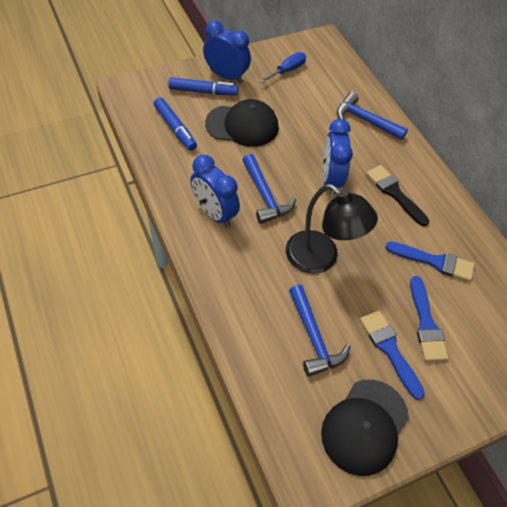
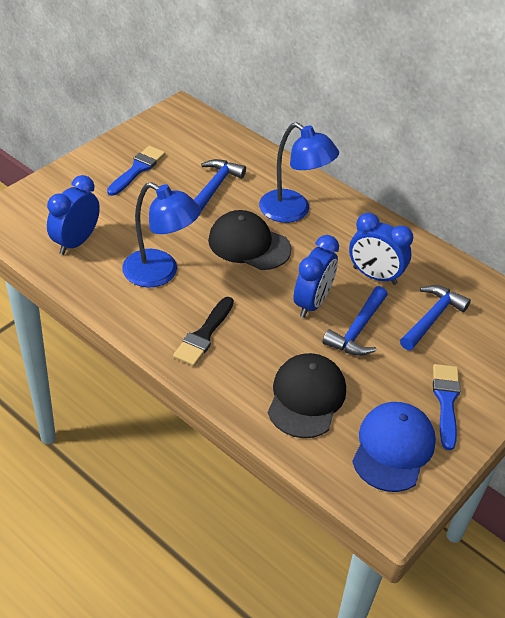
black lamp: [286,184,378,274] = 1 -> none = 0
blue brush: [360,310,425,400] [385,242,475,282] [410,276,449,361] = 3 -> [107,146,165,196] [433,364,460,450] = 2
blue cap: none = 0 -> [352,402,436,492] = 1
blue lamp: none = 0 -> [122,182,201,288] [259,122,339,223] = 2
blue marker: [154,97,197,151] [168,77,238,96] = 2 -> none = 0
blue screwdriver: [259,52,306,83] = 1 -> none = 0

